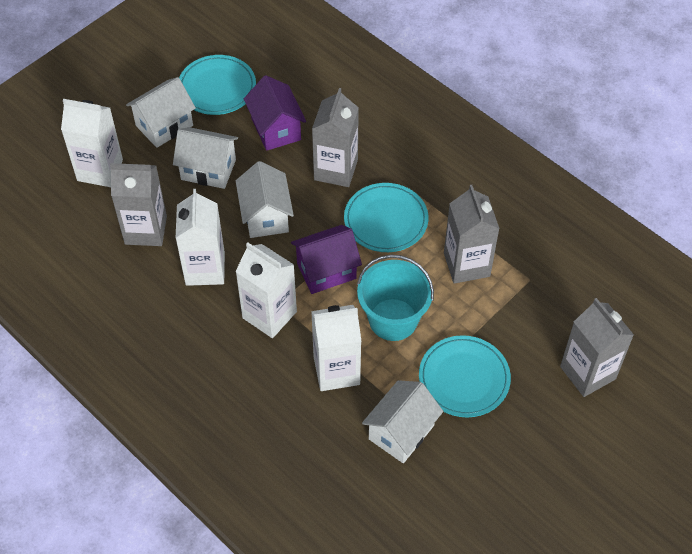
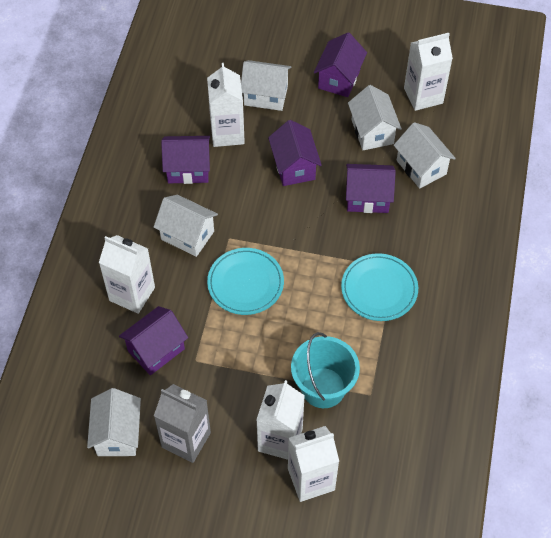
grey carton: [110,163,167,246] [312,88,359,187] [444,185,500,284] [560,298,634,397] = 4 -> [154,384,211,463] = 1
purple house: [244,75,306,151] [291,225,362,294] = 2 -> [119,306,188,375] [161,136,210,184] [268,120,322,186] [314,33,367,97] [346,164,396,213] = 5
turquoise plate: [179,55,256,115] [344,183,428,252] [419,335,511,417] = 3 -> [207,248,284,315] [341,253,418,321] = 2
white carton: [61,99,123,187] [176,189,225,286] [235,242,297,338] [311,305,361,391] = 4 -> [99,235,155,314] [207,63,245,147] [257,380,305,460] [288,426,339,502] [404,33,453,111] = 5
white house: [126,77,196,148] [173,127,238,189] [236,161,294,238] [362,380,443,463] = 4 -> [87,388,141,456] [154,195,218,257] [241,60,291,111] [348,85,402,150] [394,122,456,189] = 5

